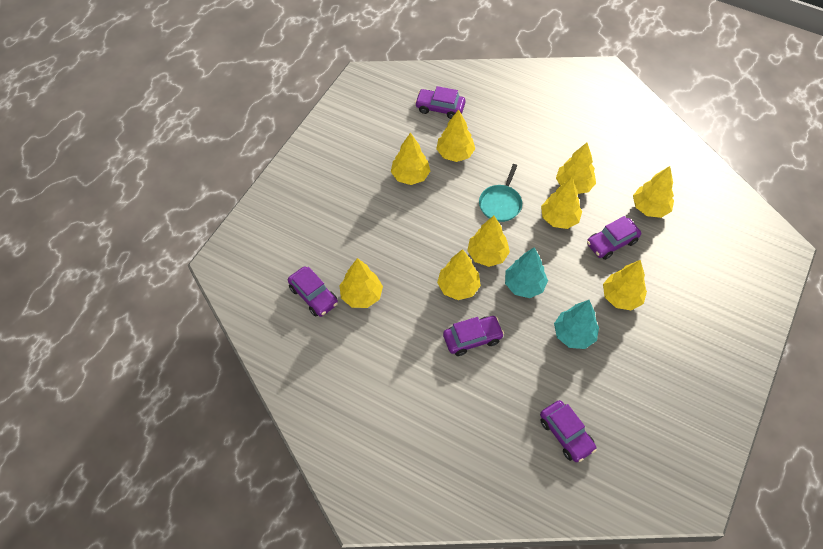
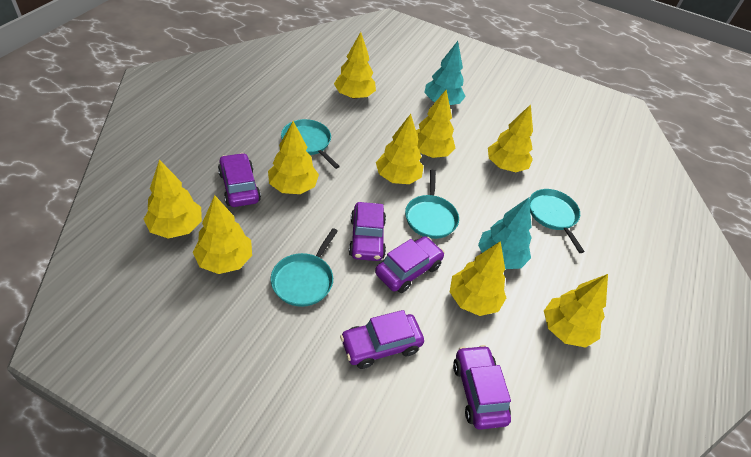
turquoise pan: [479,164,522,222] = 1 -> [271,228,338,307] [281,119,340,169] [405,170,459,239] [529,189,584,253] = 4

